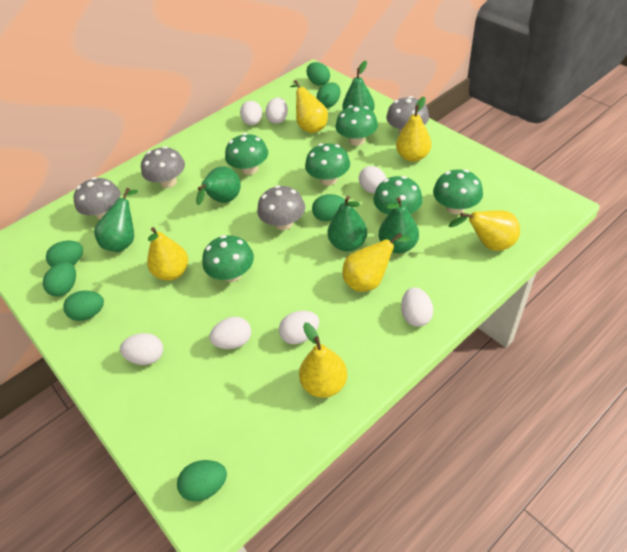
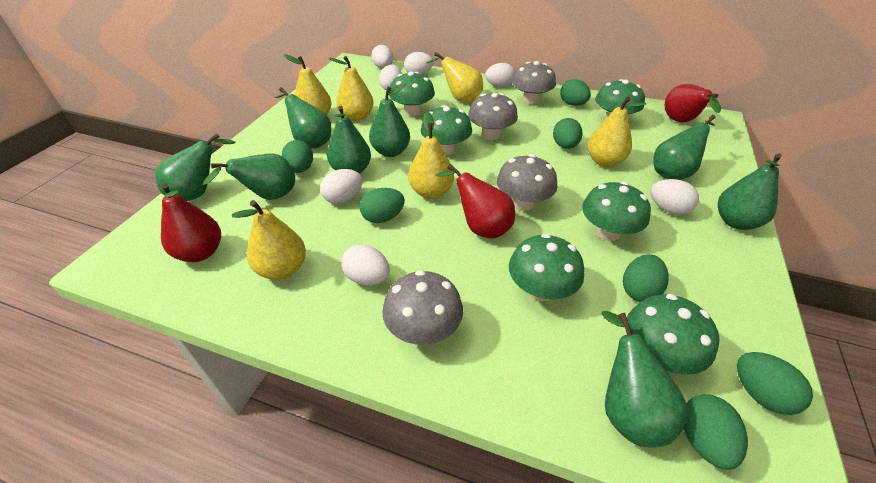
green pear: [94,188,138,252] [196,166,241,205] [328,196,367,251] [342,61,375,111] [378,197,419,253] = 5 -> [155,133,235,201] [203,154,295,200] [275,87,331,149] [327,106,371,174] [369,83,410,157] [601,311,688,448] [653,115,715,180] [718,153,782,230] = 8
red pear: none = 0 -> [161,183,221,262] [436,164,515,239] [665,84,721,122] = 3

